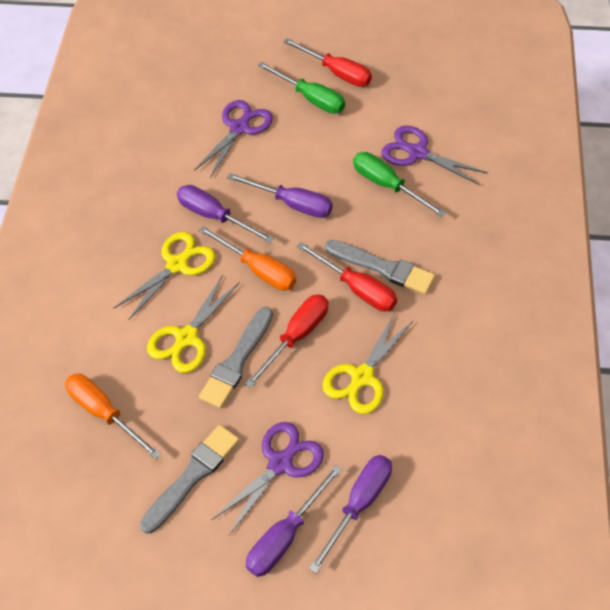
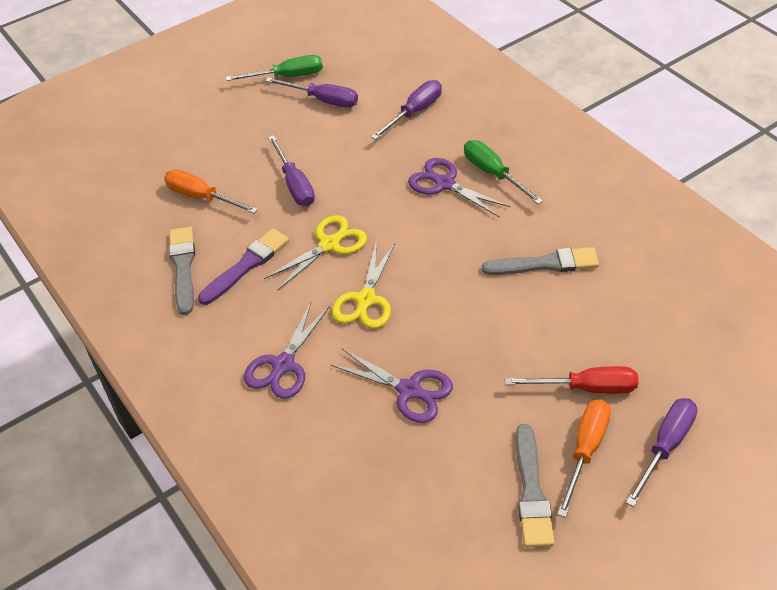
purple brush: none = 0 -> [198,229,289,305] = 1
red screwdriver: [245,294,328,388] [283,38,372,87] [297,242,397,311] = 3 -> [505,366,638,394] = 1
yellow scissors: [114,232,216,320] [147,275,240,373] [322,313,414,414] = 3 -> [264,215,367,290] [331,243,395,329] = 2

